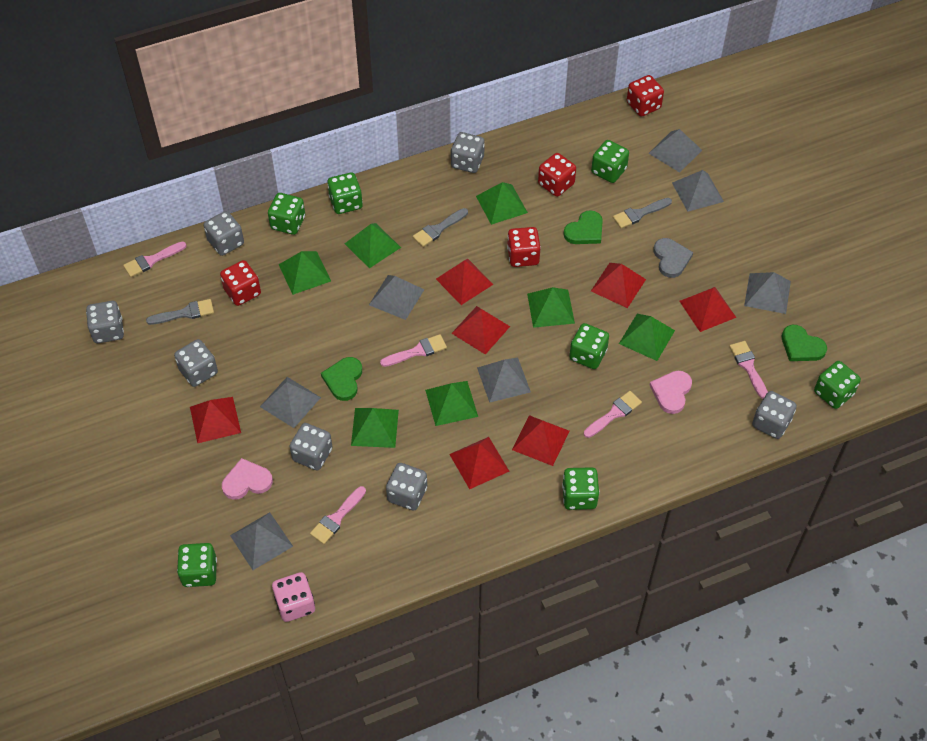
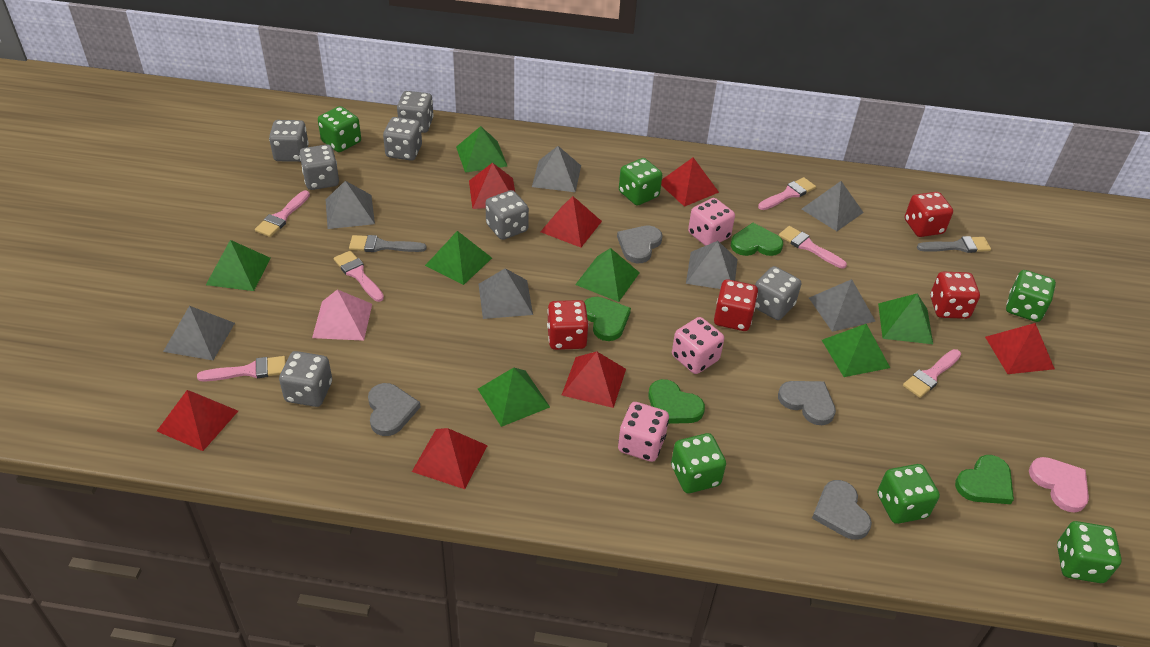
green dice: [177,543,217,587] [268,193,305,235] [328,172,363,214] [562,467,599,510] [569,323,609,369] [591,140,629,183] [814,361,861,409] = 7 -> [318,106,361,152] [619,158,662,206] [671,433,726,493] [877,464,940,524] [1006,270,1056,322] [1057,521,1122,583] = 6
green heart: [321,357,362,401] [563,210,603,244] [782,325,827,361] = 3 -> [585,297,631,341] [649,379,705,424] [731,223,783,256] [955,455,1014,504] = 4
grey brush: [146,299,214,325] [413,208,468,247] [613,198,672,228] = 3 -> [349,235,427,252] [917,236,991,253] = 2
grey heart: [653,238,693,278] = 1 -> [368,383,420,436] [617,225,662,263] [778,381,836,425] [812,480,872,540] = 4
pink brush: [123,241,187,277] [310,486,366,544] [380,334,447,367] [584,391,642,438] [729,341,768,399] = 5 -> [197,356,286,381] [255,190,310,237] [334,251,384,302] [758,177,816,210] [779,226,847,269] [903,349,961,398] = 6
pink dice: [272,572,315,622] = 1 -> [618,402,669,462] [672,317,724,374] [688,198,735,246] = 3
pink heart: [222,458,273,500] [649,371,692,414] = 2 -> [1029,457,1089,513] = 1
pink pyramid: none = 0 -> [312,289,372,341] = 1

